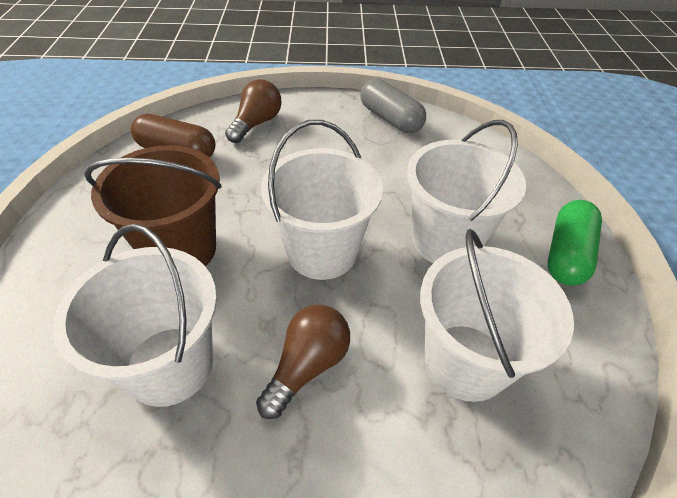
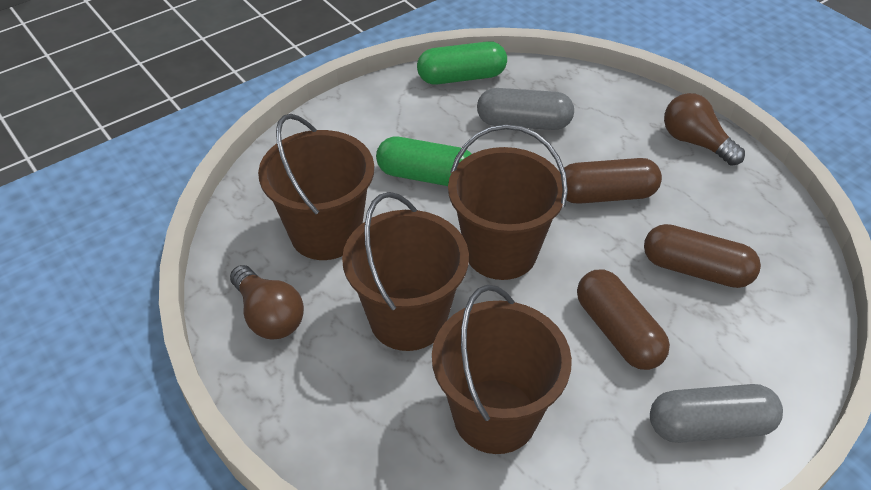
brown bucket: [84,145,222,266] = 1 -> [258,114,374,260] [342,192,469,351] [432,285,572,454] [448,124,568,280] = 4
brown capsule: [131,114,215,157] = 1 -> [564,158,662,204] [577,269,670,370] [644,224,761,288] = 3
green capsule: [548,200,602,286] = 1 -> [376,137,472,186] [417,41,507,85] = 2
grey capsule: [360,79,426,133] = 1 -> [477,88,574,130] [650,384,783,443] = 2
white bucket: [53,224,217,407] [261,120,383,280] [407,120,526,263] [420,229,574,402] = 4 -> none = 0

